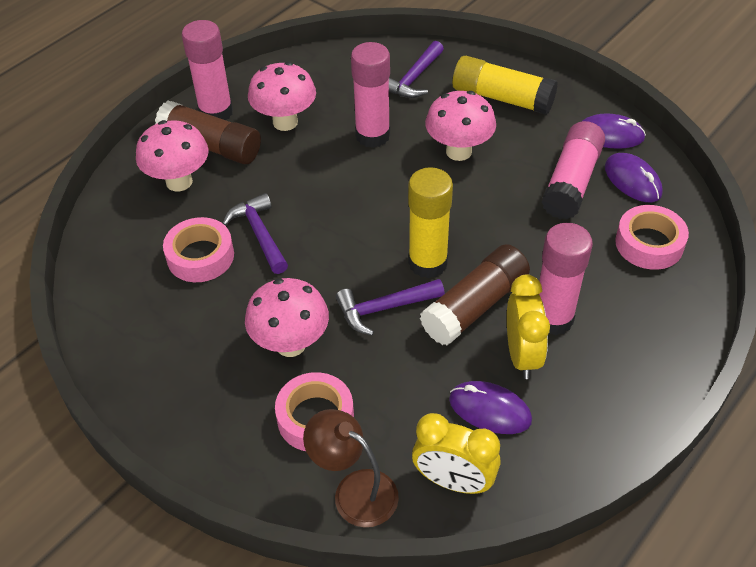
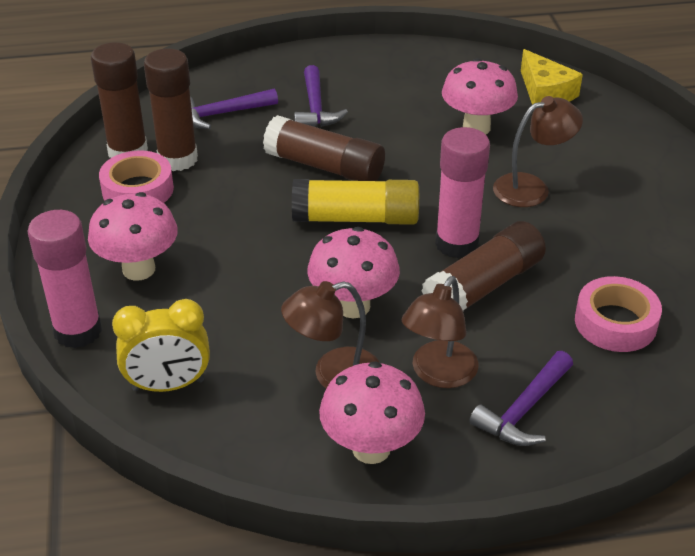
brown glue stick: [155,101,261,164] [420,244,530,345] = 2 -> [91,42,148,158] [144,48,198,171] [263,115,385,181] [421,221,546,311] = 4
brown lamp: [303,409,399,527] = 1 -> [281,281,380,389] [402,276,479,388] [493,96,583,207] = 3
pink glue stick: [182,20,233,120] [351,42,390,148] [539,223,593,335] [541,121,605,219] = 4 -> [28,210,102,348] [435,127,490,258] = 2
pink tape: [163,217,234,282] [275,372,354,451] [615,205,689,270] = 3 -> [99,151,174,203] [575,276,662,352] = 2
purple mouse: [449,381,532,434] [581,113,646,149] [605,153,663,202] = 3 -> none = 0
yellow cheese: none = 0 -> [521,49,583,105] = 1
yellow clock: [412,413,501,494] [507,275,550,379] = 2 -> [112,299,210,392] = 1
yellow glue stick: [408,167,453,278] [453,56,558,115] = 2 -> [292,179,419,225] = 1

